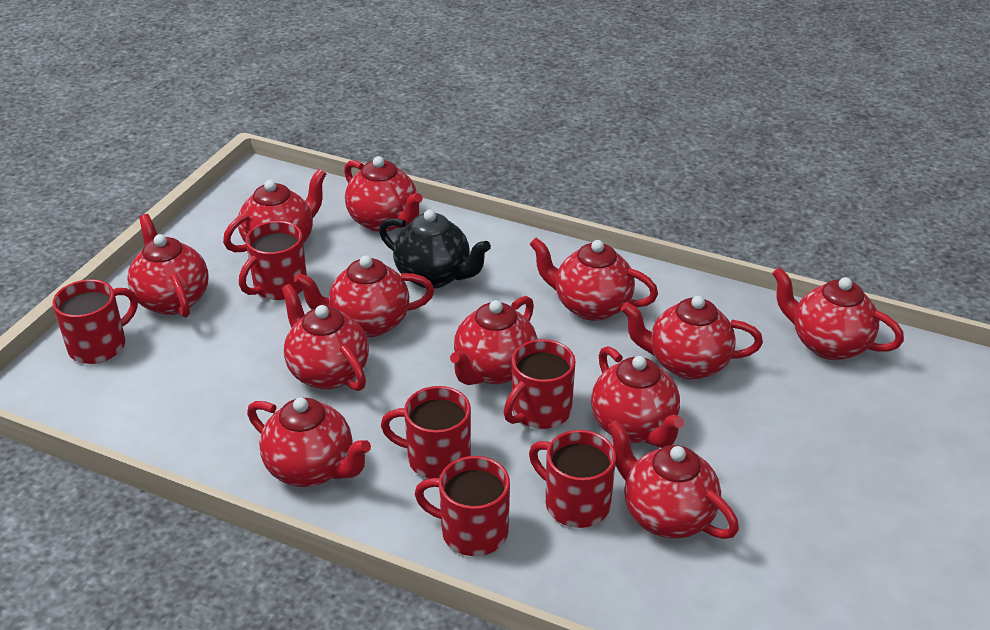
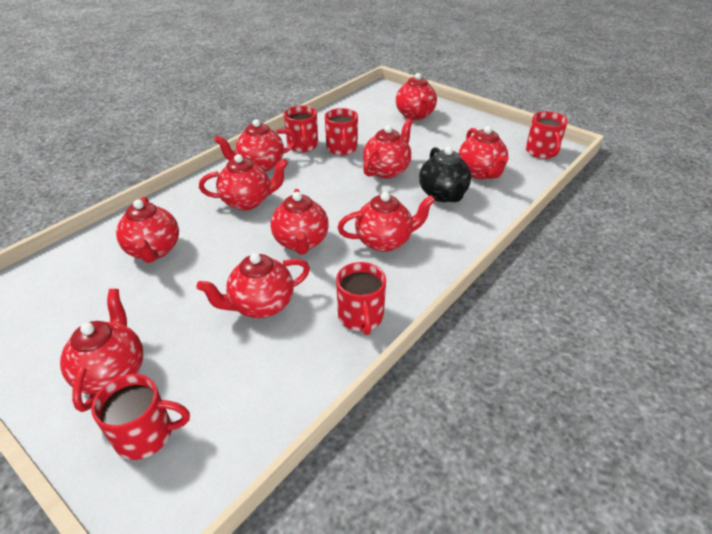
red mug: [52,279,138,364] [239,221,307,300] [381,386,471,479] [415,456,510,556] [504,339,575,429] [529,430,616,528] = 6 -> [91,374,190,460] [284,105,318,152] [325,108,358,155] [336,262,386,335] [526,111,568,159] = 5
red teapot: [127,214,208,318] [223,169,326,252] [247,398,371,487] [281,284,369,391] [294,255,434,337] [344,156,423,232] [450,296,537,385] [530,238,658,321] [591,346,684,448] [607,420,739,539] [621,296,763,380] [772,267,904,360] = 12 -> [60,289,143,412] [116,197,179,263] [196,253,310,318] [199,154,288,211] [214,119,297,171] [270,189,329,255] [338,192,435,252] [363,119,413,179] [396,73,437,120] [458,126,509,180] = 10

